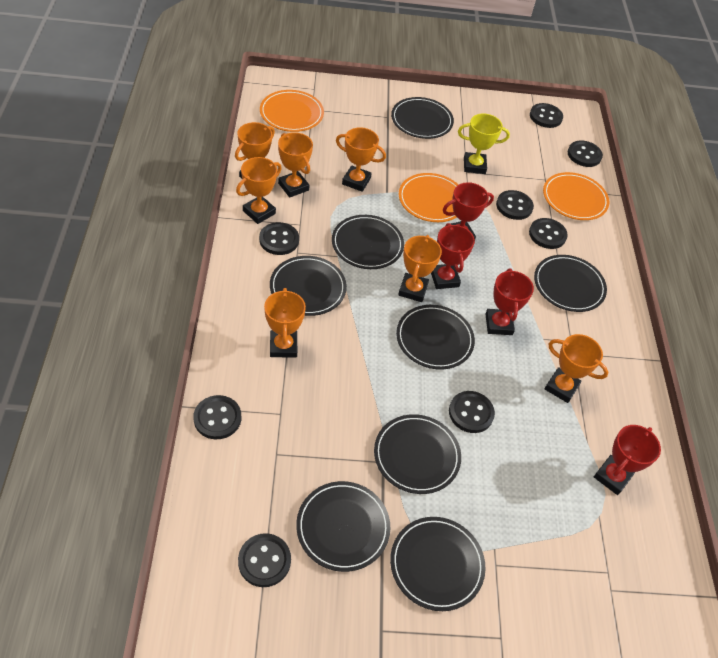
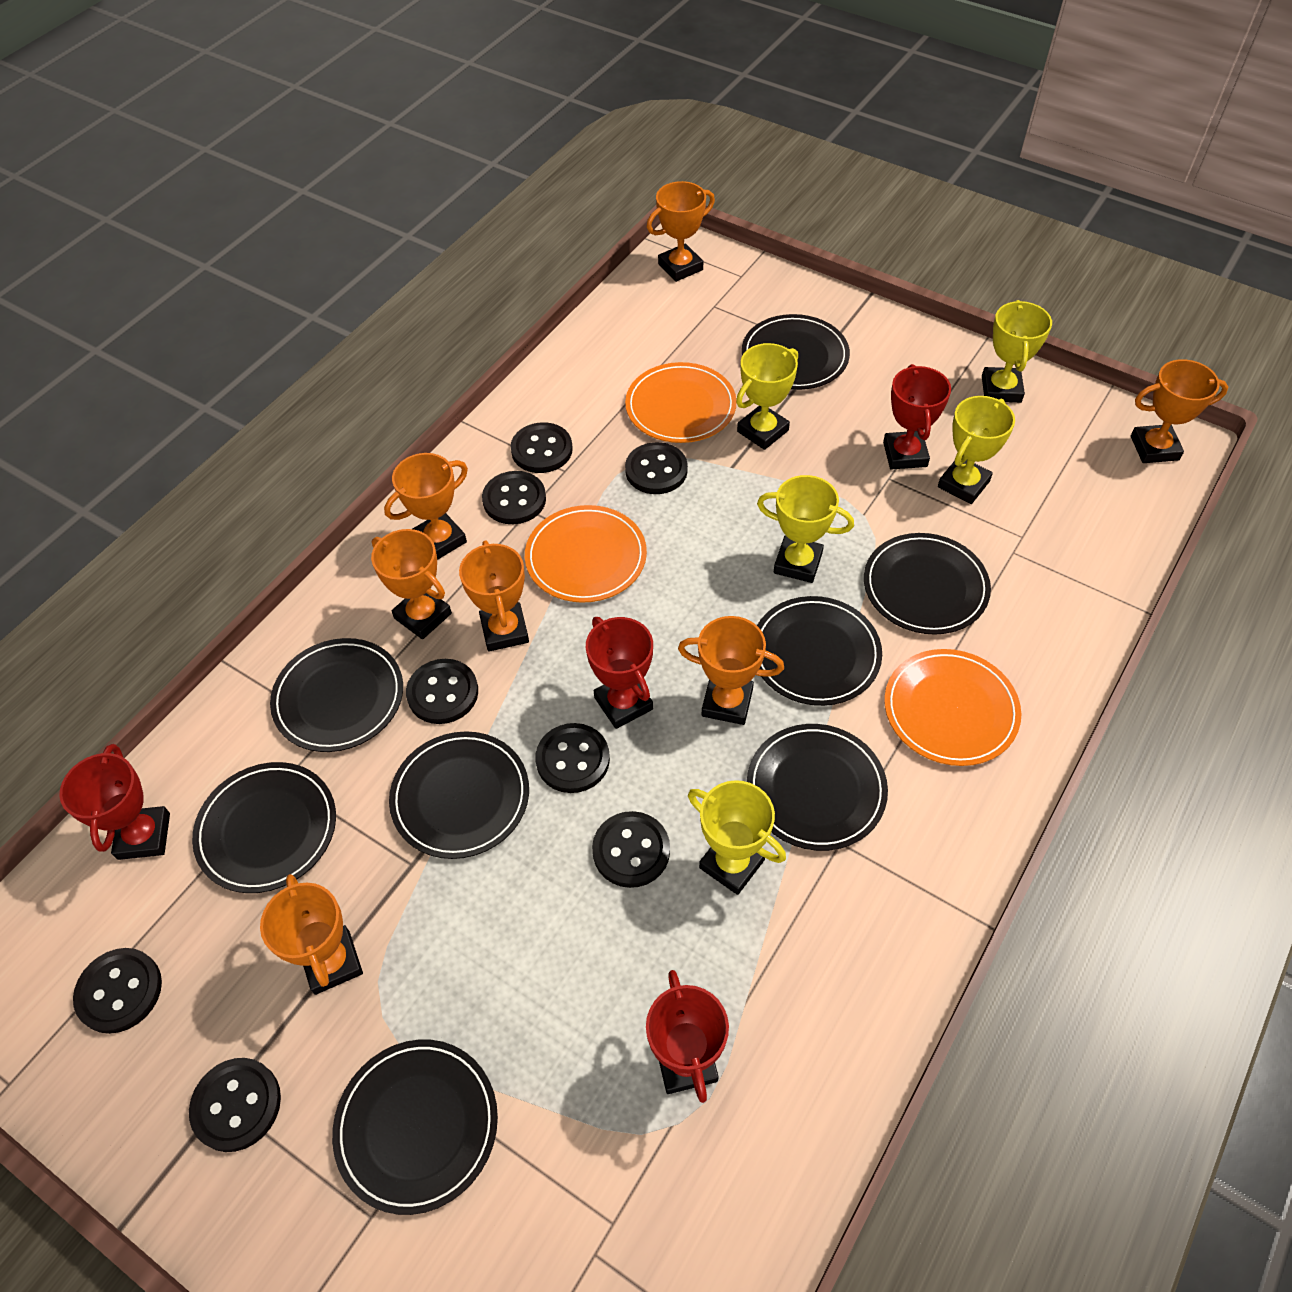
yellow trophy: [458,113,510,174] = 1 -> [688,780,786,895] [736,343,798,450] [757,475,854,583] [938,396,1015,504] [982,300,1052,403] = 5

